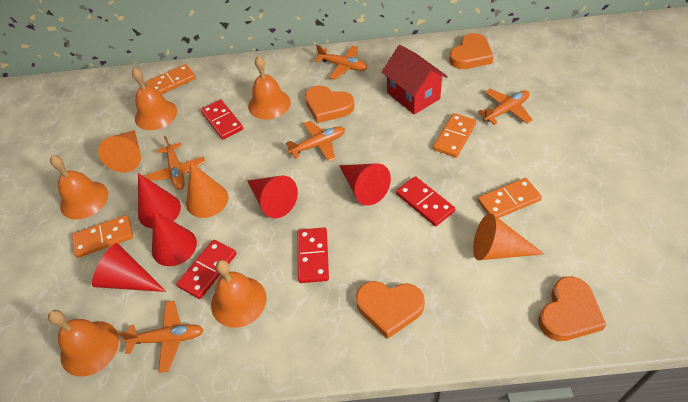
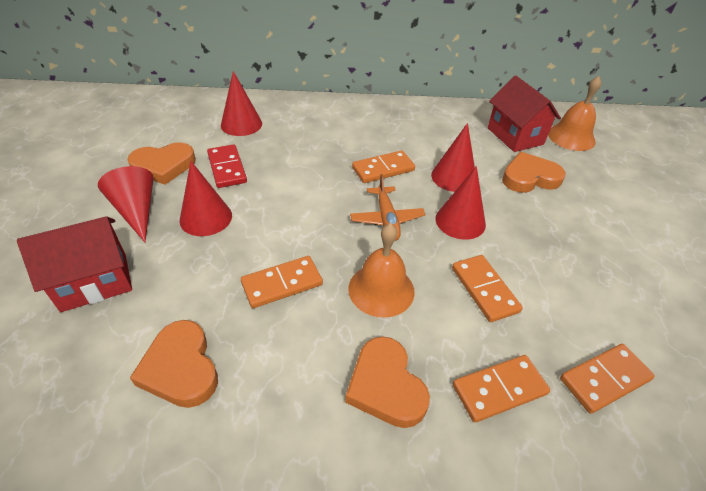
orange bell: [48,310,119,377] [50,155,108,220] [132,68,177,130] [211,260,267,328] [248,56,291,120] = 5 -> [348,223,415,318] [548,76,601,151] = 2
orange cone: [98,130,141,173] [186,162,229,218] [473,213,544,260] = 3 -> none = 0
orange domino: [72,215,133,258] [146,64,196,94] [433,113,476,158] [478,178,542,218] = 4 -> [241,256,323,308] [352,150,415,183] [452,255,523,322] [453,355,550,423] [560,344,655,414] = 5
orange plane: [118,301,203,373] [145,136,205,190] [286,121,345,162] [315,45,368,80] [478,89,533,125] = 5 -> [350,174,426,241] = 1
red domino: [176,240,237,299] [201,99,243,140] [298,228,329,283] [396,176,455,226] = 4 -> [207,144,247,188] = 1
red house: [382,45,448,115] = 1 -> [17,216,132,312] [487,76,561,152] = 2

